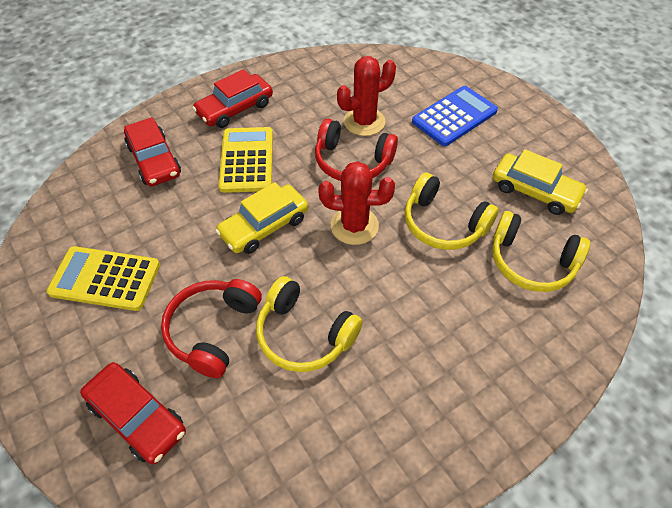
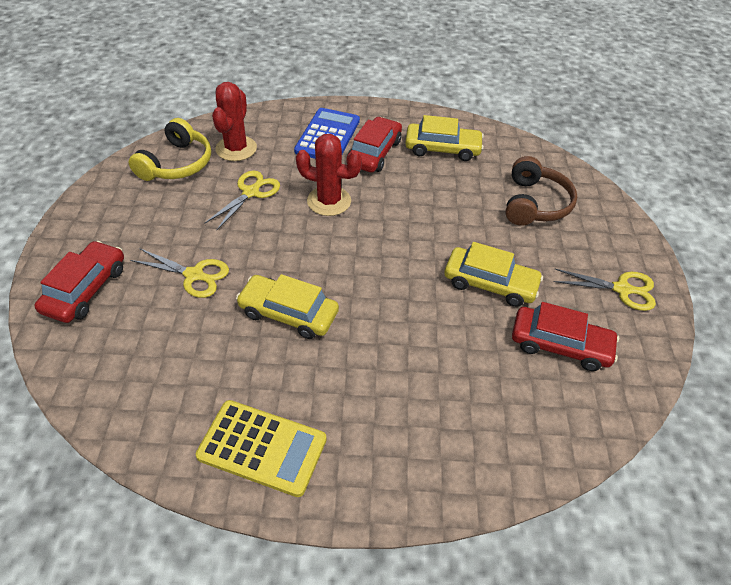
brown headphones: none = 0 -> [505,156,577,226] = 1
red headphones: [161,279,262,378] [315,119,398,181] = 2 -> none = 0
yellow calculator: [46,246,160,311] [219,127,273,193] = 2 -> [196,400,327,497] = 1
yellow car: [215,182,308,254] [493,149,588,215] = 2 -> [236,274,339,339] [405,115,484,161] [444,242,543,307] = 3
yellow headphones: [256,276,362,372] [405,173,498,250] [492,211,590,292] = 3 -> [129,118,211,181] = 1
yellow scissors: none = 0 -> [130,248,229,298] [204,171,280,230] [554,269,656,311] = 3

